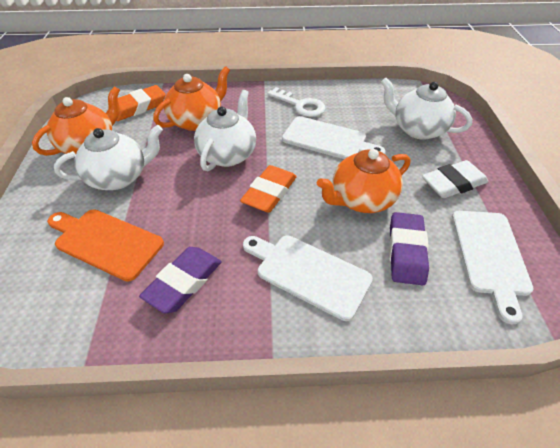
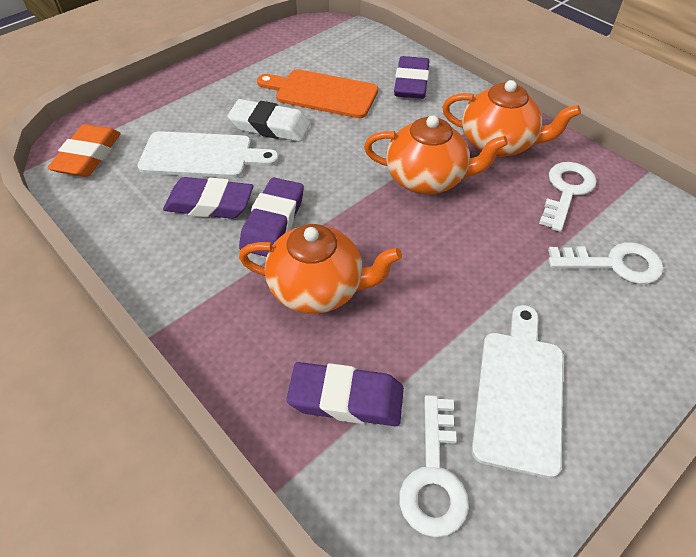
orange eraser: [116,85,166,121] [240,165,297,213] = 2 -> [48,124,121,177] = 1
purple eraser: [139,247,222,313] [389,212,429,285] = 2 -> [163,177,253,219] [239,178,304,257] [286,362,404,426] [394,56,429,99] = 4
white cutting board: [243,235,373,321] [282,116,385,159] [452,211,533,325] = 3 -> [138,131,279,178] [471,305,563,479] = 2
white key: [267,87,325,117] = 1 -> [399,395,469,537] [539,162,597,232] [548,242,664,284] = 3
white teapot: [54,125,163,190] [194,90,256,171] [381,78,472,140] = 3 -> none = 0

